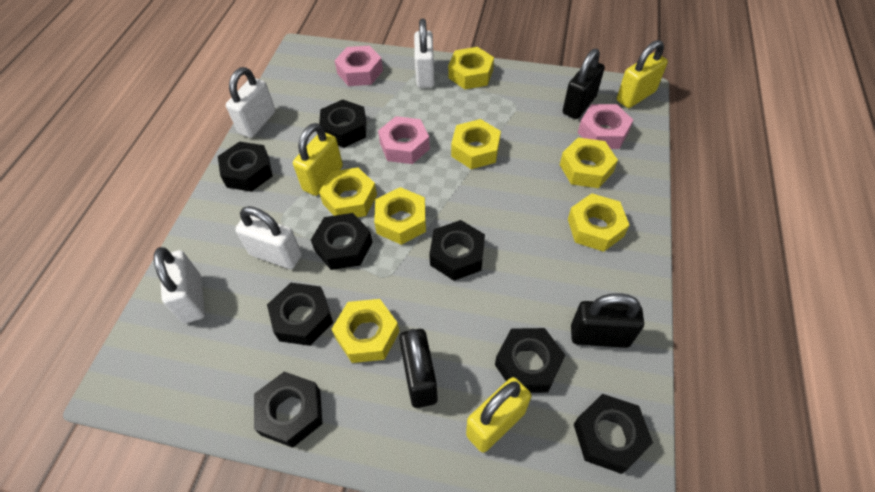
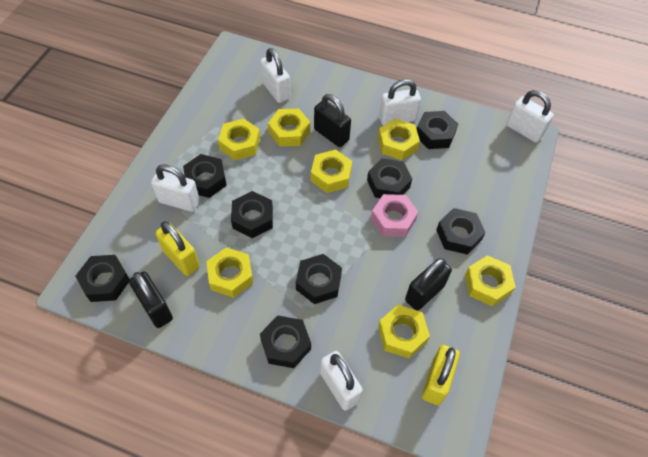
pink nut: [334,46,383,86] [378,116,430,164] [578,104,633,149] = 3 -> [371,194,418,237] = 1
white padlock: [154,247,205,323] [226,67,275,138] [235,206,302,269] [414,18,434,88] = 4 -> [151,164,200,212] [260,48,291,103] [320,351,363,411] [379,79,421,126] [506,90,554,143] = 5
yellow padlock: [293,123,343,196] [466,377,531,452] [617,40,668,108] = 3 -> [155,221,200,276] [422,345,460,405] = 2

